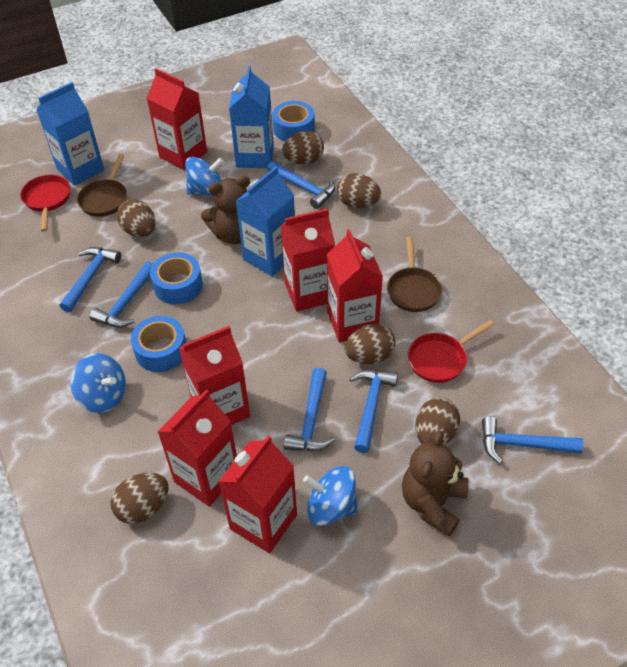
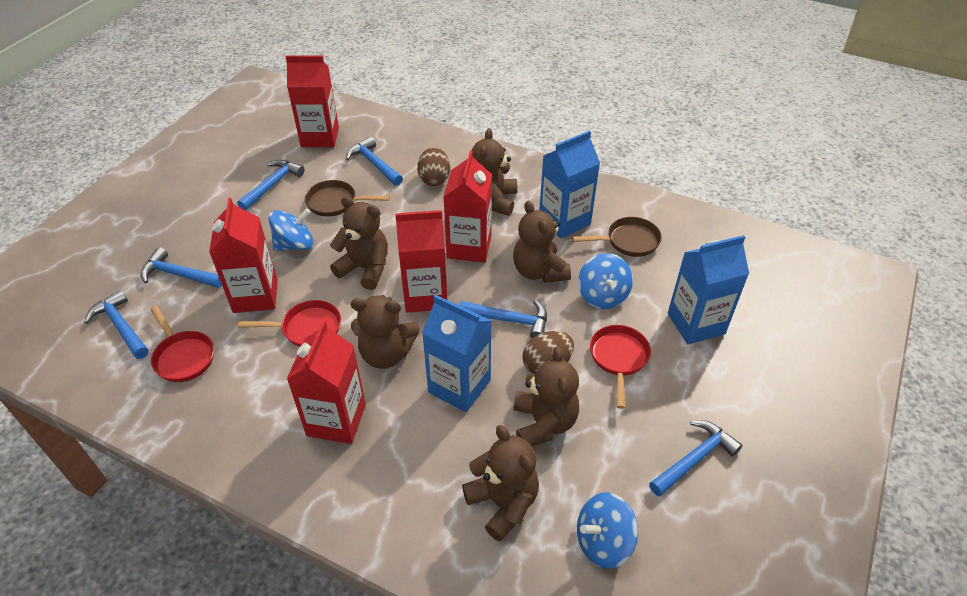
blue tape: [131,316,186,372] [150,252,203,304] [272,101,315,141] = 3 -> none = 0
brown egg: [111,473,168,524] [117,199,155,237] [282,131,324,164] [337,173,381,208] [344,324,395,364] [415,398,460,445] = 6 -> [417,147,450,186] [522,331,574,374] = 2
brown teddy bear: [201,176,250,244] [402,430,469,536] = 2 -> [330,196,388,290] [351,295,419,369] [462,425,539,542] [472,128,518,216] [513,201,571,283] [513,346,579,446] = 6
red carton: [147,68,207,170] [158,390,237,507] [178,326,250,425] [218,435,297,553] [281,208,335,312] [327,229,383,342] = 6 -> [209,198,278,313] [286,55,339,147] [287,321,366,444] [395,210,447,312] [443,151,492,263] = 5
red pan: [20,175,70,232] [408,320,494,383] = 2 -> [150,306,214,382] [238,300,341,347] [590,325,651,409] = 3

